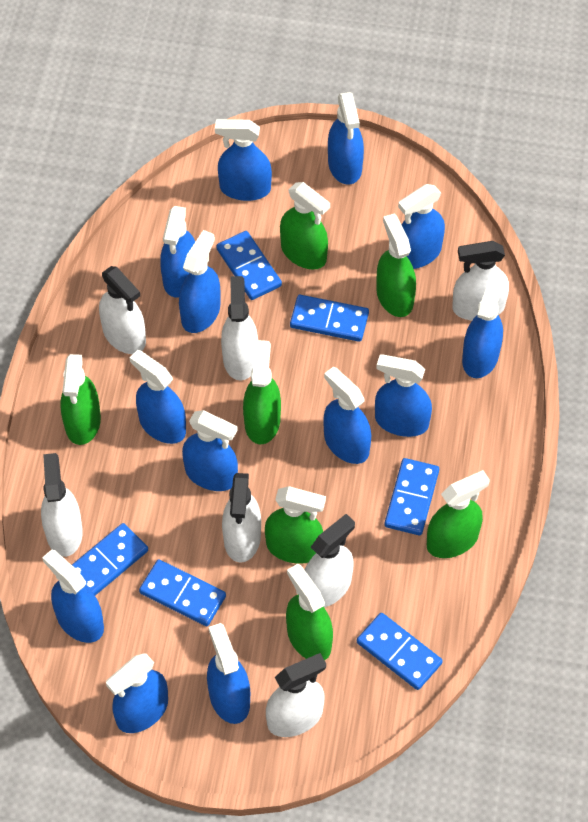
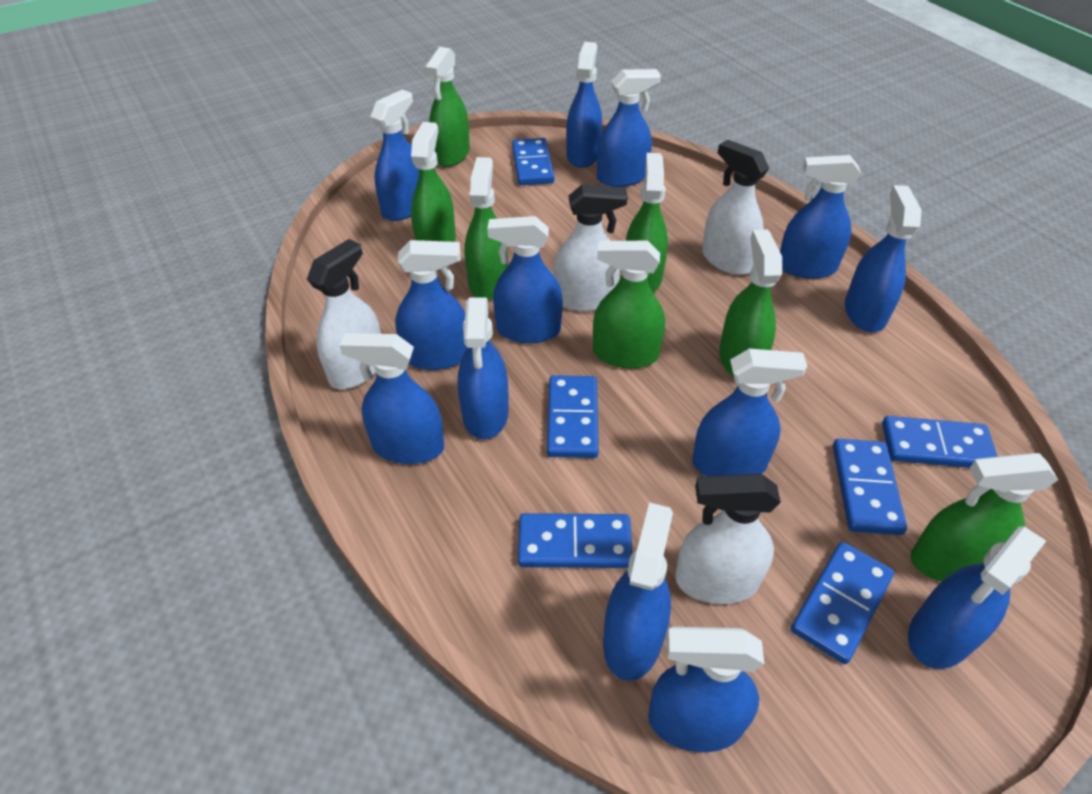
white spray bottle: [41,453,83,557] [99,266,146,354] [221,276,258,380] [222,473,261,563] [266,653,326,737] [305,514,355,607] [452,241,509,320] = 7 -> [307,239,381,389] [553,184,628,312] [675,474,781,604] [702,140,769,275] = 4

